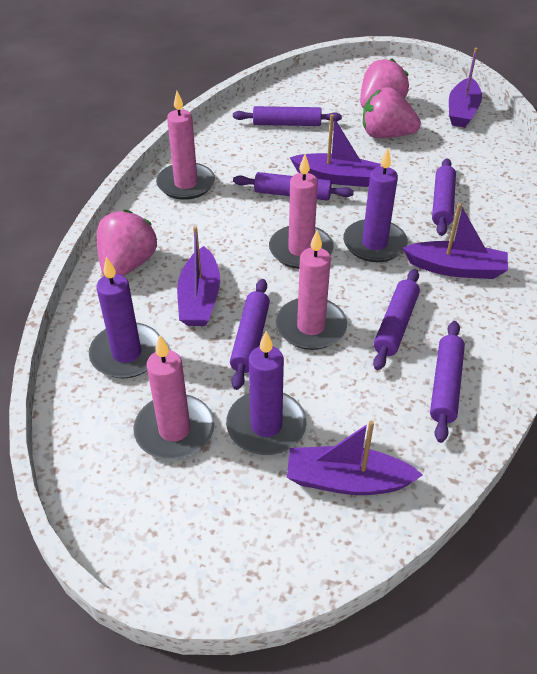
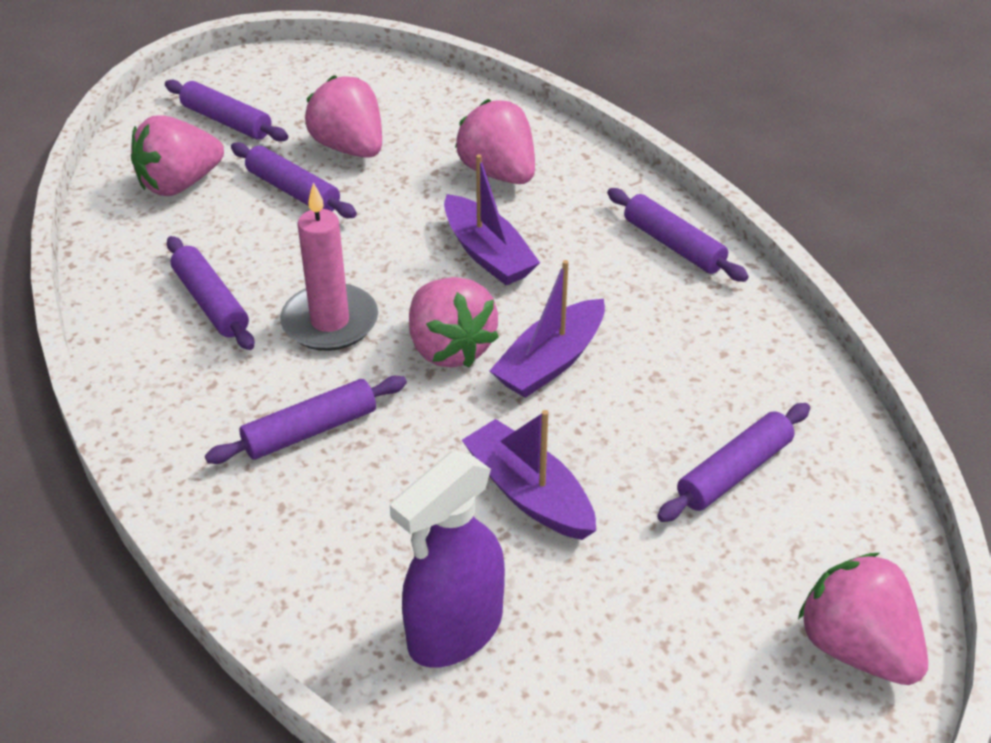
pink candle: [133,335,214,460] [156,91,215,200] [269,154,334,269] [276,230,347,350] = 4 -> [280,182,378,351] = 1
pink strawberry: [97,210,157,276] [360,58,409,108] [363,87,421,138] = 3 -> [131,115,224,196] [305,75,382,158] [409,277,499,368] [455,99,535,184] [798,553,928,685] = 5
purple boat: [177,226,220,326] [287,421,423,495] [289,114,381,187] [403,203,508,279] [449,48,482,128] = 5 -> [444,154,540,285] [462,410,596,540] [490,260,605,398] = 3
purple candle: [89,257,159,378] [226,331,307,455] [343,148,408,262] = 3 -> none = 0
purple spray bottle: none = 0 -> [390,451,505,668] = 1

